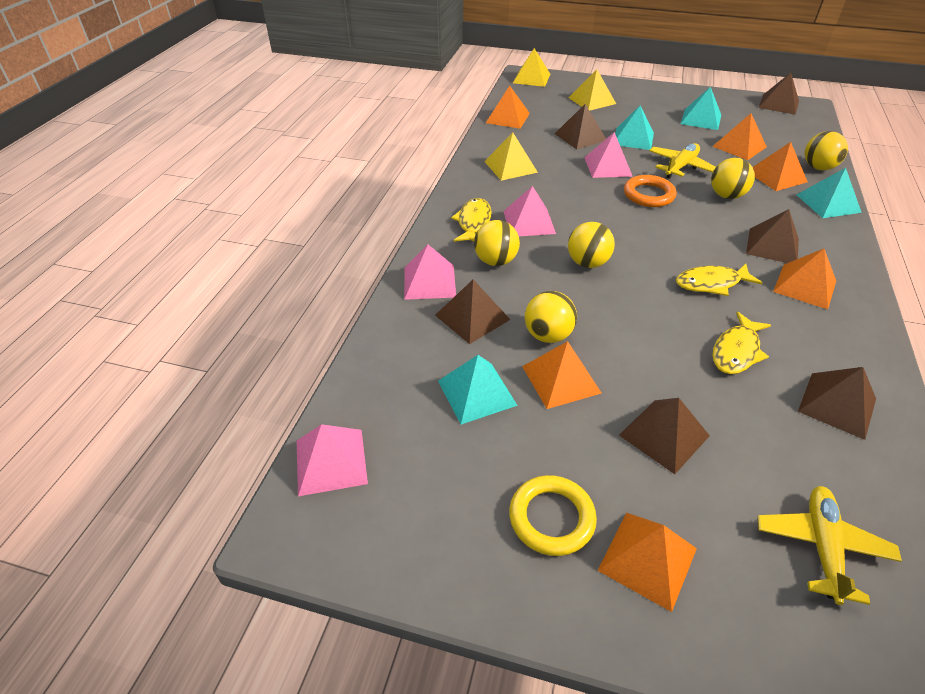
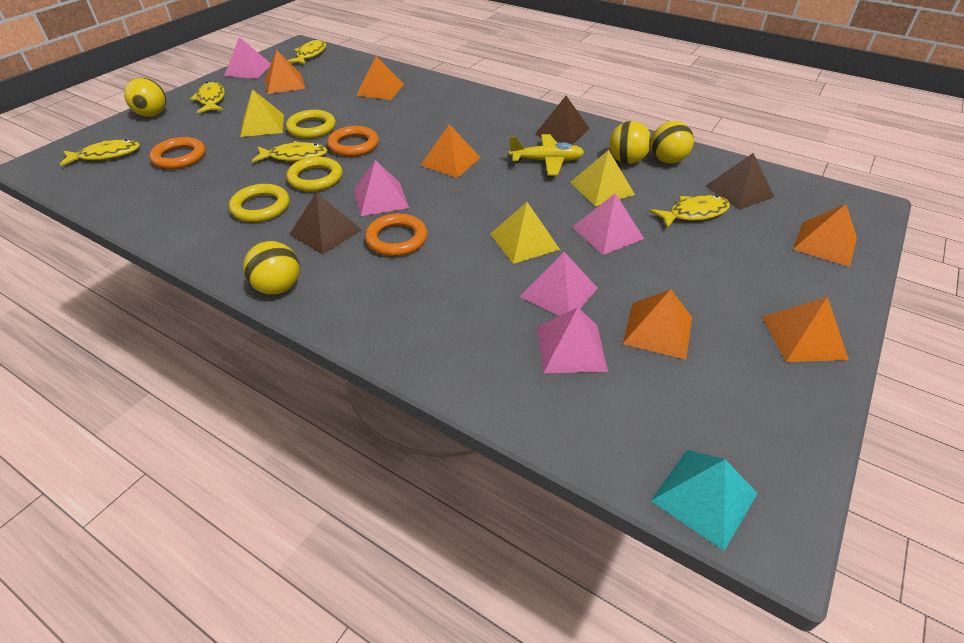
brown pyramid: [435,279,510,344] [555,104,606,149] [619,398,710,474] [746,209,799,263] [759,73,799,115] [798,367,876,440] = 6 -> [289,192,362,255] [535,96,590,145] [706,153,774,210] = 3
orange ring: [624,175,676,207] = 1 -> [149,137,206,169] [327,126,379,157] [365,213,427,256] = 3
pink pyramid: [297,424,368,496] [404,245,456,300] [503,186,556,236] [584,132,633,178] = 4 -> [224,37,271,79] [354,160,409,216] [520,252,598,316] [537,307,608,373] [572,193,644,255] = 5
turquoise pyramid: [438,355,518,424] [615,105,654,150] [681,87,721,130] [797,168,862,218] = 4 -> [651,450,758,551] = 1
yellow ball: [474,220,520,266] [525,291,577,343] [568,222,615,268] [711,158,755,199] [805,131,848,171] = 5 -> [124,78,166,117] [243,241,300,294] [609,121,652,164] [651,121,694,163] = 4
yellow fish: [451,198,492,242] [676,264,762,296] [713,312,771,374] = 3 -> [60,140,140,166] [190,82,225,113] [252,141,328,162] [287,39,326,65] [650,195,730,228] = 5
yellow plane: [649,143,716,179] [758,486,902,605] = 2 -> [509,134,584,175] = 1
yellow ring: [509,475,597,556] = 1 -> [229,184,289,222] [286,110,336,139] [286,157,342,192] = 3

